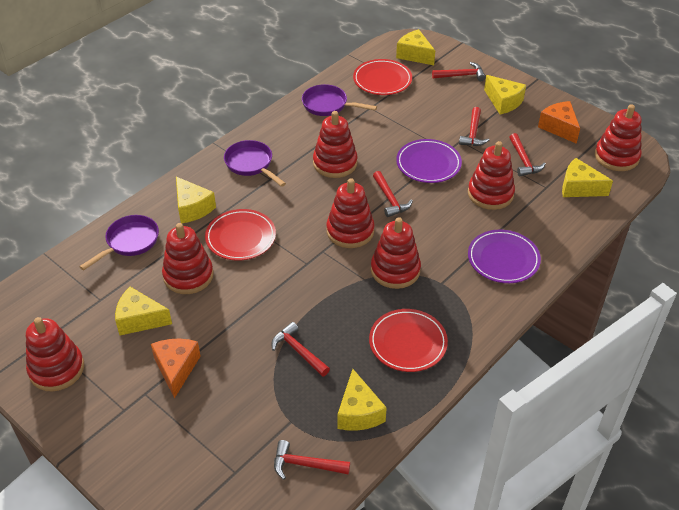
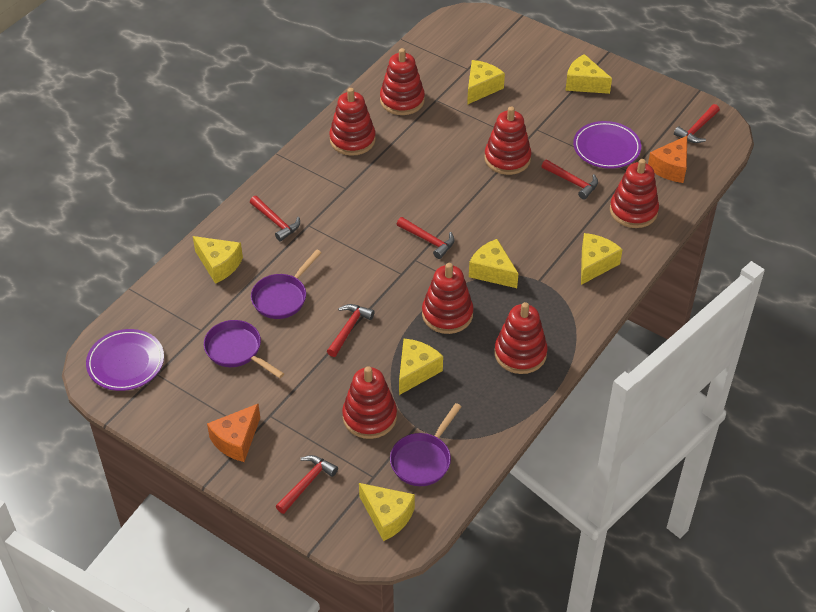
red plate: [205,209,276,261] [353,59,412,95] [369,309,448,372] = 3 -> none = 0
yellow cheese: [115,287,172,335] [176,177,216,223] [337,369,387,431] [396,29,435,65] [484,75,526,114] [562,158,613,197] = 6 -> [193,236,243,284] [359,483,415,541] [399,339,443,395] [467,60,505,105] [469,239,519,288] [565,54,612,94] [581,233,623,285] = 7

